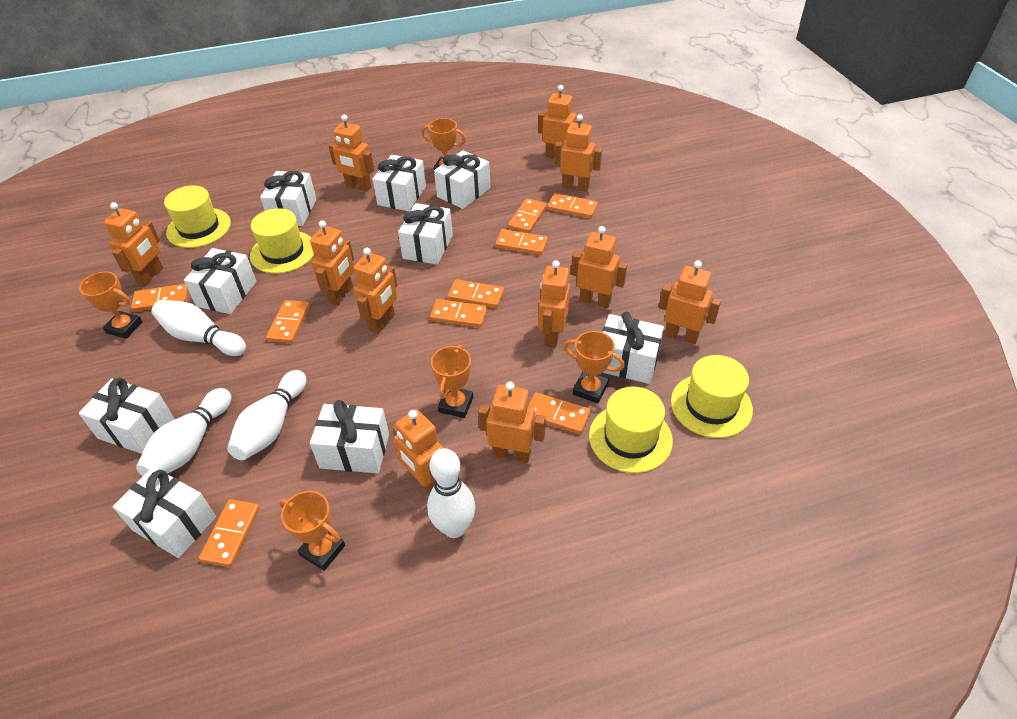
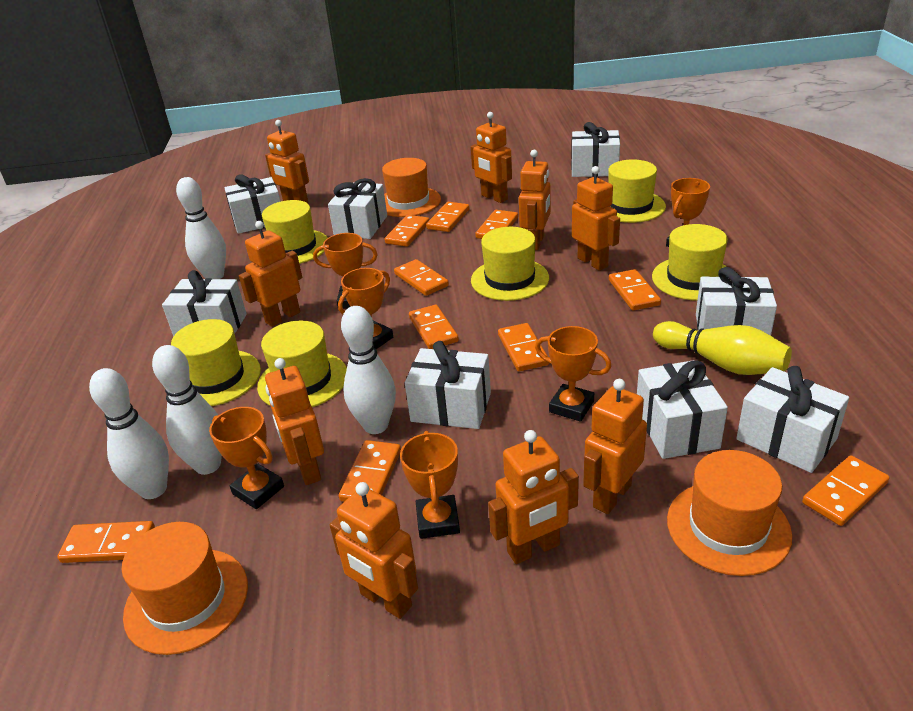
orange domino: [131,284,188,312] [199,499,260,567] [266,300,310,343] [430,299,487,328] [448,279,504,308] [495,229,548,255] [508,198,547,233] [529,392,591,434] [548,193,598,218] = 9 -> [57,521,155,563] [339,440,401,502] [385,215,429,247] [394,259,449,296] [409,305,459,349] [426,202,470,232] [475,210,518,239] [498,323,549,371] [609,269,661,311] [802,455,890,526] = 10
orange hat: none = 0 -> [122,522,248,655] [382,158,441,217] [667,450,792,576] = 3
orange robot: [104,202,163,286] [310,220,354,306] [328,115,374,192] [353,248,397,334] [393,409,443,495] [478,382,546,463] [538,85,582,158] [539,260,570,347] [555,114,602,192] [571,226,628,308] [658,260,721,344] = 11 -> [239,221,302,327] [265,120,309,203] [265,358,324,485] [330,482,418,619] [471,112,512,203] [488,430,579,564] [519,150,551,250] [572,166,620,271] [583,379,647,514] = 9
orange trophy: [79,272,142,339] [279,491,345,571] [421,118,466,170] [431,344,473,418] [564,331,625,404] = 5 -> [209,407,284,509] [313,233,378,309] [338,268,393,349] [400,431,460,539] [535,326,612,422] [666,178,710,247] = 6
white gift: [79,378,175,454] [113,467,216,558] [184,248,257,314] [260,171,317,226] [310,400,389,473] [373,155,426,211] [398,203,453,265] [434,150,490,209] [602,312,664,384] = 9 -> [162,270,247,337] [224,174,281,234] [328,178,387,239] [405,341,491,429] [571,122,620,177] [637,360,728,459] [696,267,777,336] [736,366,849,473] = 8
yellow bowling pin: none = 0 -> [653,321,792,375] = 1
yellow hat: [164,185,231,248] [250,208,314,274] [589,387,673,473] [671,355,753,438] = 4 -> [171,319,261,406] [257,320,347,407] [262,200,328,264] [471,227,549,301] [608,159,666,223] [652,224,728,300] = 6

